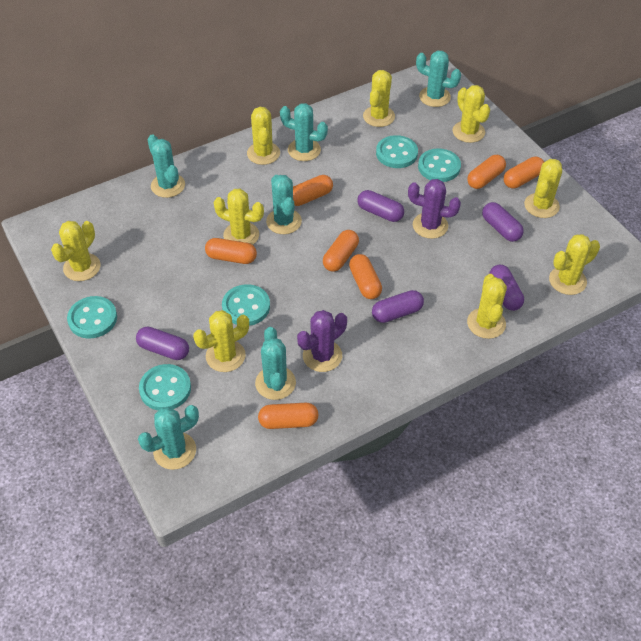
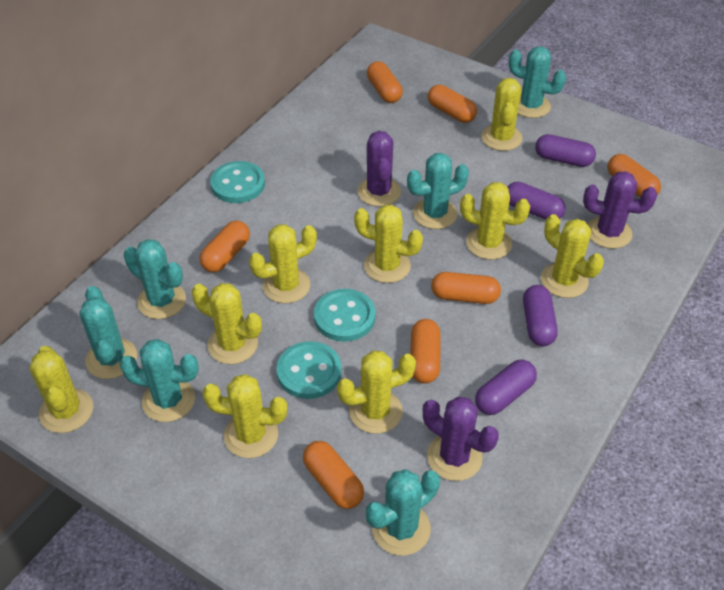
purple cactus: [297,310,347,372] [408,179,461,239] = 2 -> [358,131,401,206] [423,396,499,481] [583,171,657,249] = 3
purple capsule: [136,327,189,360] [357,190,404,222] [372,290,424,323] [482,202,524,242] [489,265,524,311] = 5 -> [475,360,537,415] [507,182,566,220] [523,285,558,346] [535,134,596,167] = 4
turquoise button: [67,296,117,338] [139,364,191,411] [222,284,270,326] [376,135,418,168] [418,148,461,182] = 5 -> [210,161,265,203] [277,341,342,399] [314,289,375,342] = 3

